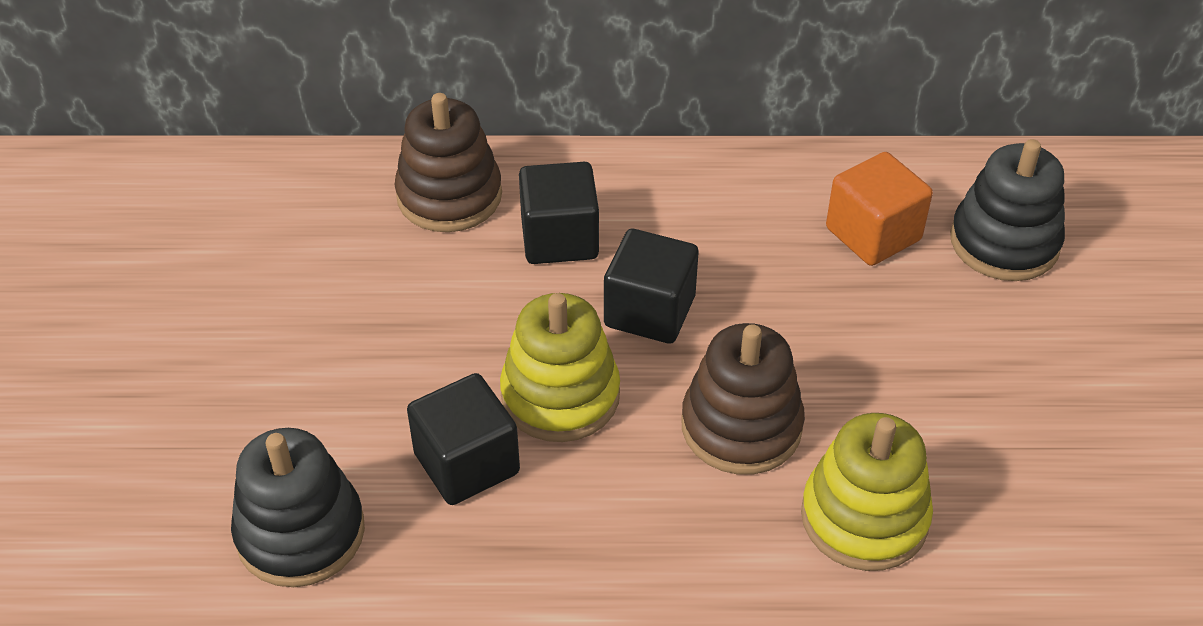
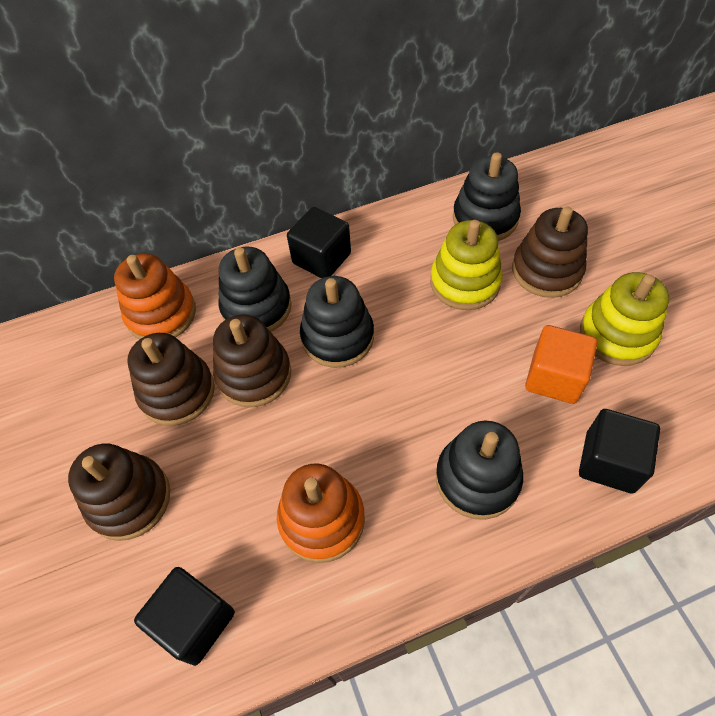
black stacking toy: [231,428,365,587] [950,139,1065,281] = 2 -> [219,246,292,332] [300,276,374,368] [436,421,523,520] [453,152,521,241] = 4
brown stacking toy: [395,93,502,232] [681,323,805,475] = 2 -> [68,444,170,541] [127,333,215,426] [213,314,291,407] [512,207,588,298] = 4
orange stacking toy: none = 0 -> [114,254,196,340] [277,464,365,563] = 2

